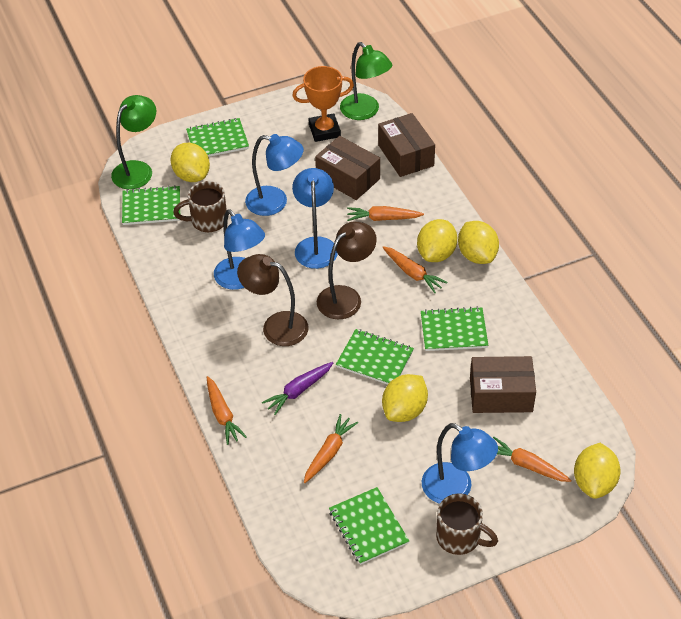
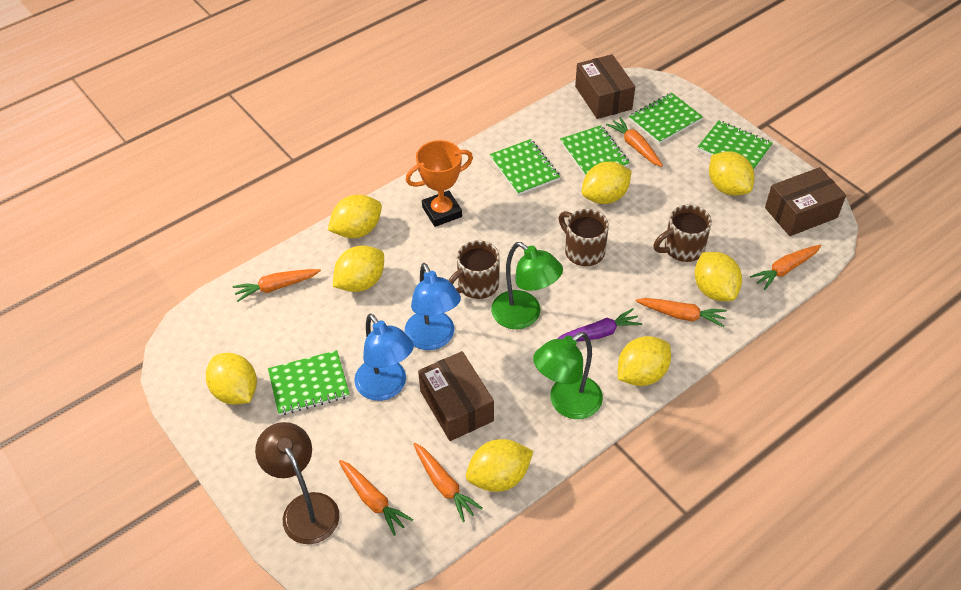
blue lamp: [214,209,265,290] [245,134,304,216] [292,168,338,269] [422,423,498,504] = 4 -> [354,314,414,401] [405,263,461,350] = 2
brown lamp: [237,254,308,346] [317,222,377,320] = 2 -> [255,422,340,544] = 1
brown mug: [173,181,227,232] [436,493,498,555] = 2 -> [448,240,500,299] [559,209,609,266] [653,204,712,262] = 3
orange carrot: [207,376,247,445] [304,414,358,483] [347,206,424,221] [382,246,448,293] [493,437,572,482] = 5 -> [233,269,321,302] [339,460,413,536] [413,443,483,522] [606,117,663,167] [636,298,727,327] [750,245,821,290] = 6
yellow lemon: [171,143,210,182] [382,374,428,422] [417,219,457,262] [458,221,499,264] [574,443,621,499] = 5 -> [206,353,257,405] [328,195,382,238] [333,245,384,292] [466,439,533,492] [582,162,632,204] [618,336,671,386] [694,252,742,301] [709,151,754,196] = 8

